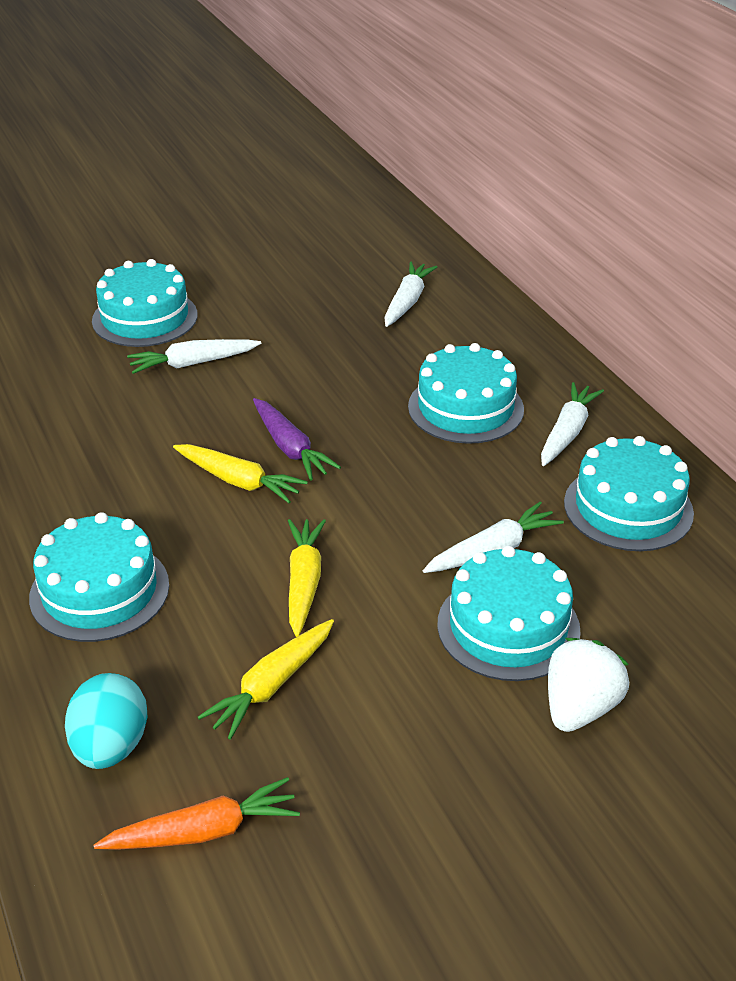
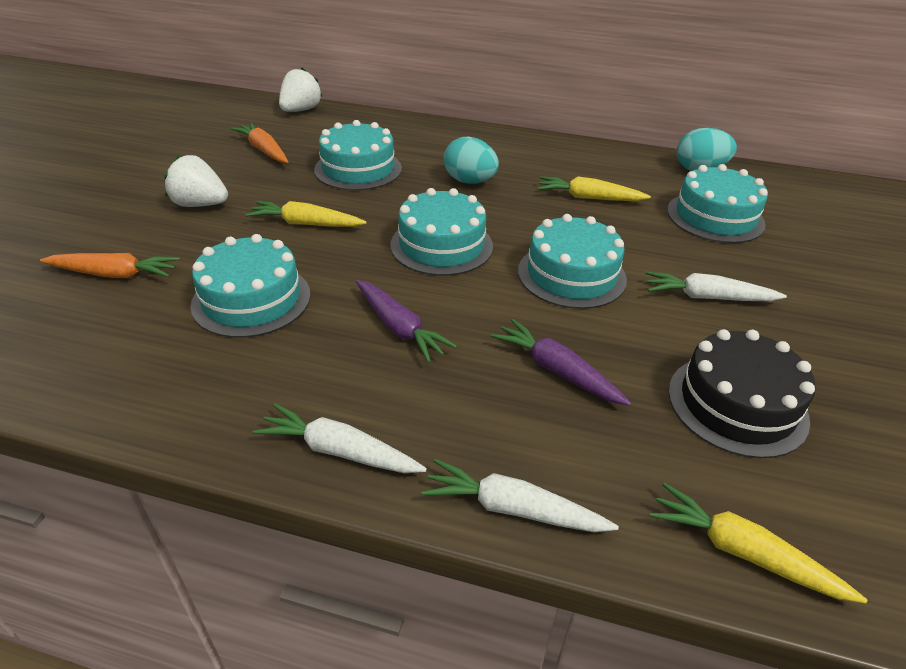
black cake: none = 0 -> [668,329,816,458] = 1
orange carrot: [94,777,300,850] = 1 -> [40,253,180,278] [230,122,288,163] = 2
purple carrot: [253,398,341,480] = 1 -> [356,280,457,363] [491,319,631,406] = 2
turquoise egg: [65,673,148,769] = 1 -> [444,137,499,184] [677,128,737,171] = 2
white carrot: [127,339,261,374] [384,262,437,327] [423,502,564,573] [541,382,604,466] = 4 -> [253,403,427,473] [421,459,619,532] [645,271,787,301] = 3
white strawberry: [548,638,629,732] = 1 -> [164,155,228,207] [279,67,323,112] = 2

